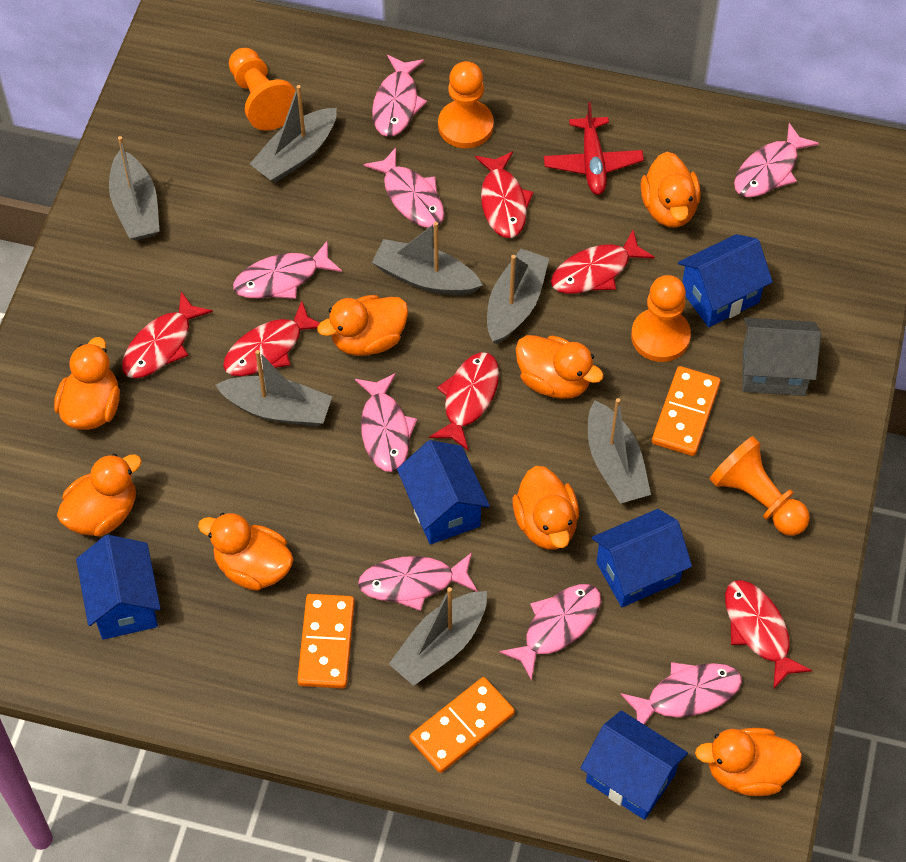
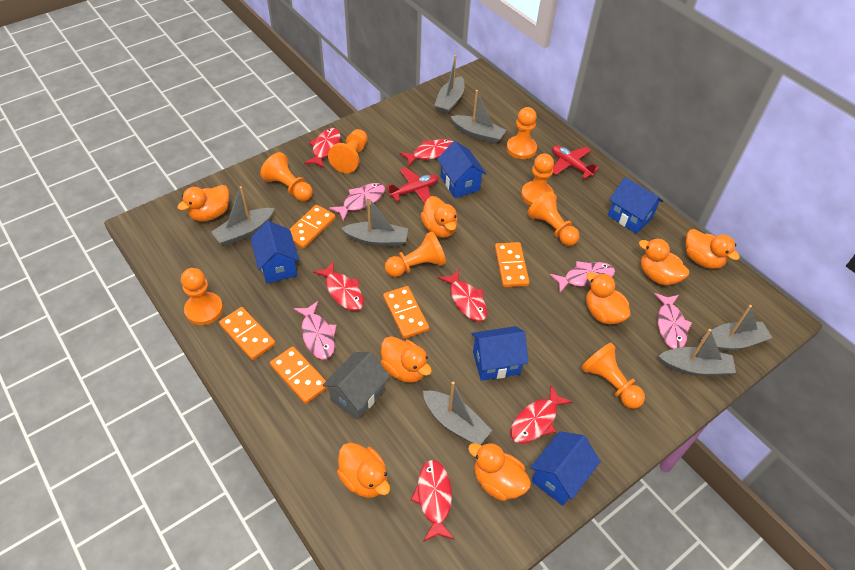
orange domino: [297,594,355,689] [409,677,515,773] [652,366,721,456] = 3 -> [219,307,276,360] [270,346,328,404] [290,205,336,249] [383,286,429,339] [495,242,529,287] = 5
orange pawn: [229,48,296,131] [438,61,494,148] [631,275,691,362] [709,436,810,536] = 4 -> [181,268,223,325] [260,152,313,201] [328,129,368,173] [385,232,446,277] [506,107,537,159] [521,153,554,205] [527,192,579,246] [581,343,645,409] = 8
pink fish: [233,240,342,299] [355,373,417,472] [358,553,478,611] [364,147,444,228] [372,55,427,137] [499,584,601,681] [621,662,742,724] [734,123,819,197] = 8 -> [294,301,337,359] [329,183,385,221] [550,261,615,292] [654,293,692,349] = 4
red plane: [544,102,644,195] = 1 -> [386,167,439,204] [552,145,599,179] = 2

